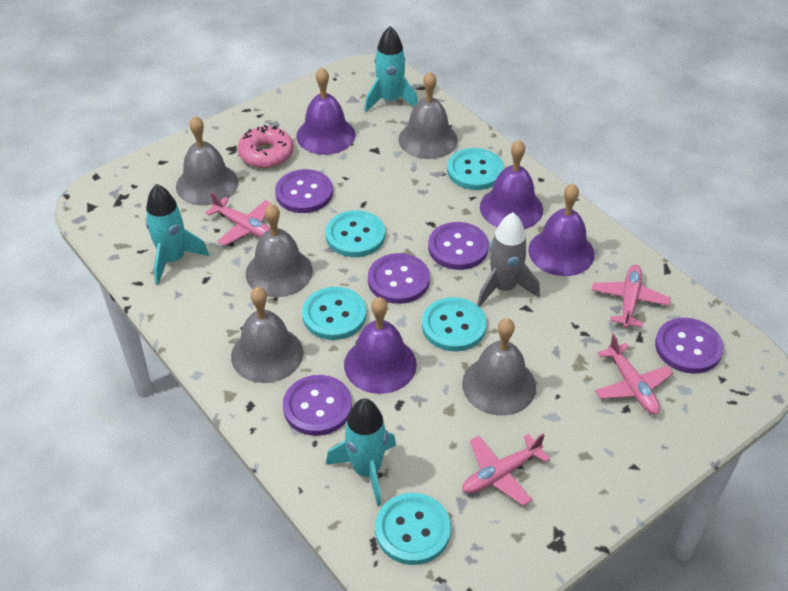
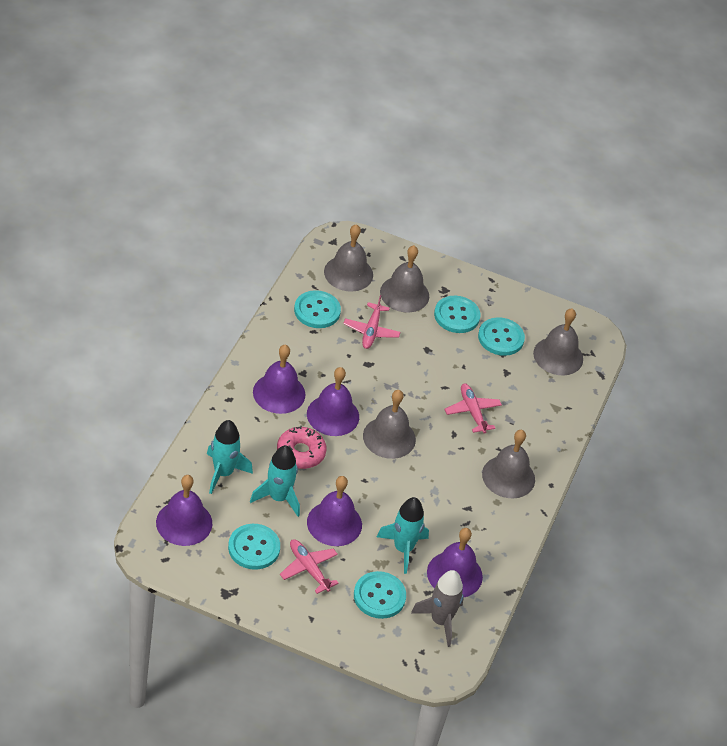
pink plane: [206,192,272,246] [462,433,550,506] [592,264,671,328] [595,334,673,415] = 4 -> [280,539,339,594] [343,295,400,349] [444,383,502,434] = 3
purple bell: [296,67,355,155] [344,297,417,394] [480,140,543,229] [528,184,595,276] = 4 -> [156,475,212,546] [253,345,306,414] [307,367,359,436] [307,476,362,546] [427,528,483,598] = 5
purple button: [275,169,333,213] [283,375,352,436] [368,253,430,304] [428,222,489,270] [655,318,724,374] = 5 -> none = 0

